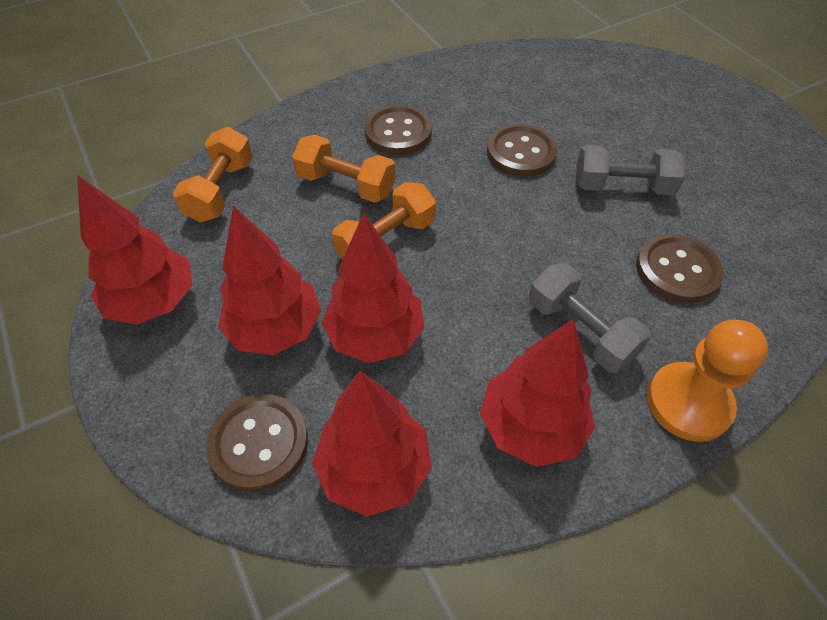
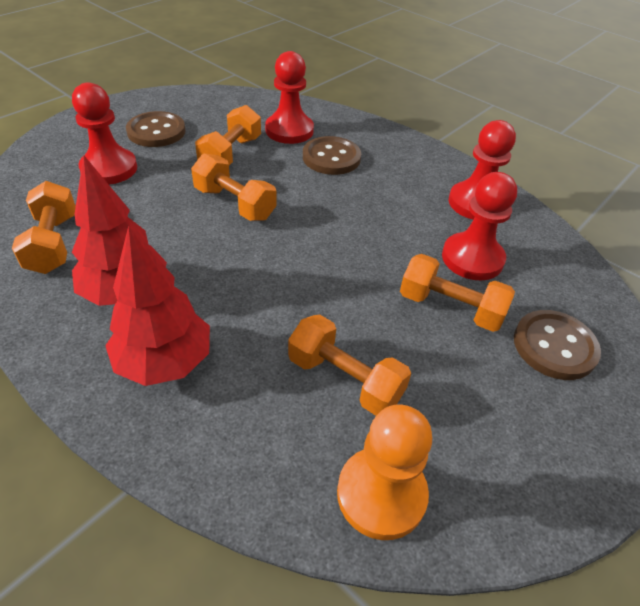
brown button: [206,394,308,492] [365,105,432,155] [487,124,558,177] [636,234,723,303] = 4 -> [126,111,186,147] [303,136,361,175] [514,310,601,380] = 3
grey dumbbell: [529,263,651,373] [576,145,686,195] = 2 -> none = 0
orange dumbbell: [173,127,253,223] [292,135,395,203] [332,182,436,260] = 3 -> [12,181,76,274] [191,153,276,221] [195,105,261,165] [288,314,411,416] [400,254,515,332] = 5
red pawn: none = 0 -> [72,82,137,185] [265,51,314,144] [442,172,517,280] [449,120,516,220] = 4
red tree: [77,175,192,325] [218,206,321,355] [312,371,432,517] [322,213,425,363] [480,319,595,467] = 5 -> [72,155,167,306] [105,225,210,386] = 2

